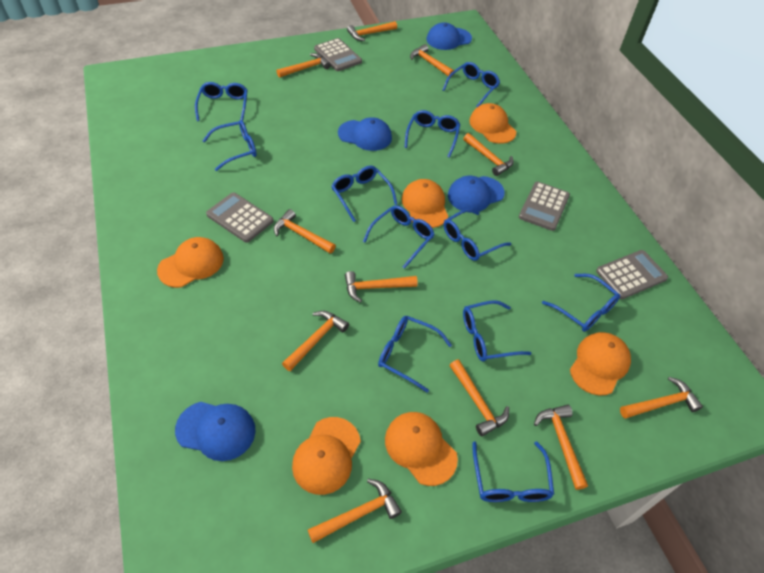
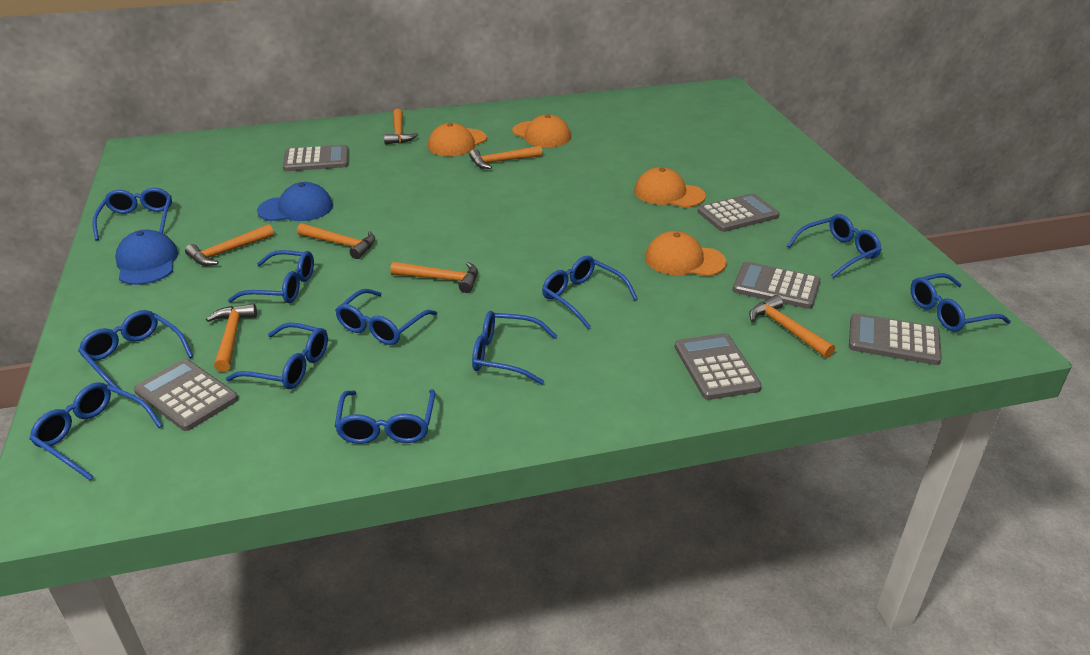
blue cap: [175,402,256,461] [338,117,392,151] [427,22,472,50] [448,176,505,213] = 4 -> [115,230,178,285] [257,182,333,221] = 2
grey calculator: [206,192,273,243] [314,38,362,71] [519,182,570,231] [596,250,668,299] = 4 -> [134,359,238,431] [283,145,349,171] [675,333,762,400] [698,193,780,232] [732,262,821,309] [849,313,942,365] = 6
orange cap: [157,237,224,288] [292,417,361,495] [385,412,458,486] [402,179,448,228] [469,103,516,144] [570,332,631,396] = 6 -> [428,123,487,156] [512,114,571,147] [634,167,706,208] [645,231,727,276] = 4
orange hammer: [274,209,336,254] [277,53,331,78] [282,311,349,371] [308,479,402,543] [345,271,418,303] [347,21,397,41] [410,44,454,77] [449,360,509,437] [463,133,514,176] [534,405,588,490] [620,377,703,419] = 11 -> [185,224,274,266] [206,303,257,372] [297,223,375,259] [384,109,419,145] [390,262,478,293] [469,146,542,169] [749,295,835,358] = 7

